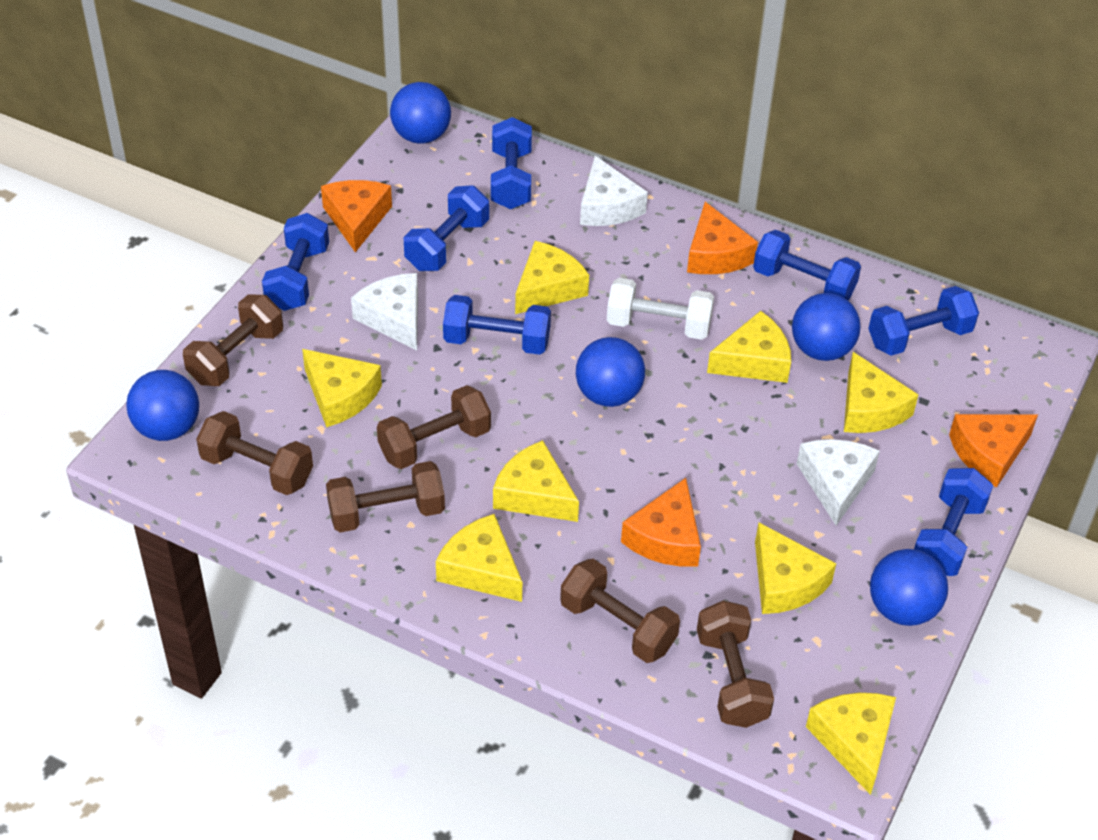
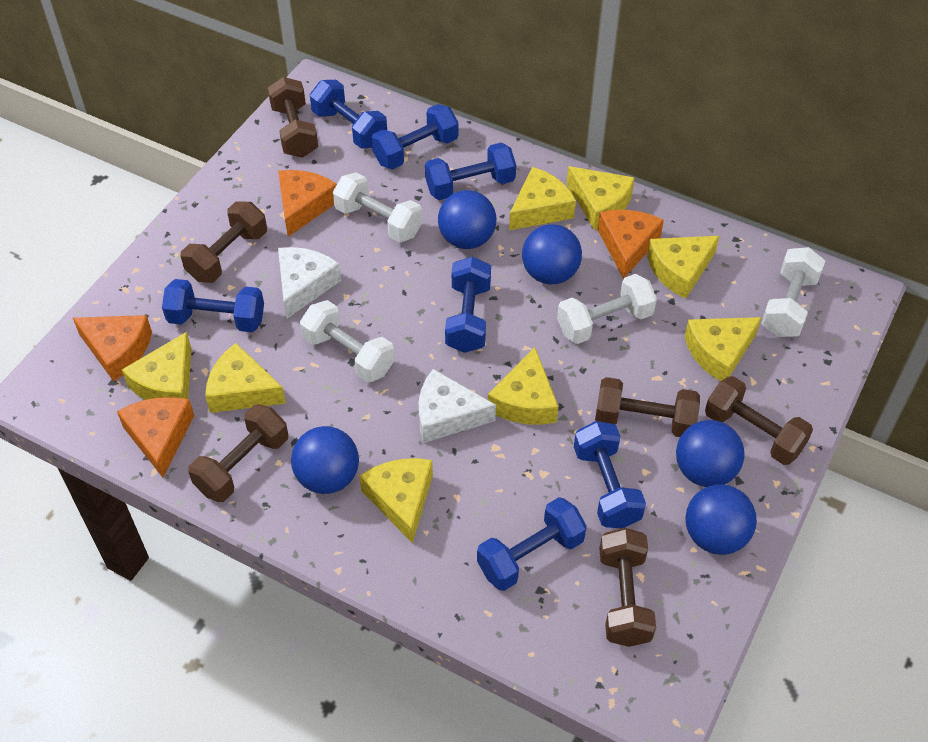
white cheese: [351,273,418,350] [580,156,648,226] [797,439,880,525] = 3 -> [278,247,341,319] [418,369,496,443] = 2
white dumbbell: [607,278,714,340] = 1 -> [300,300,395,383] [333,172,423,243] [557,274,657,344] [761,247,825,337] = 4

